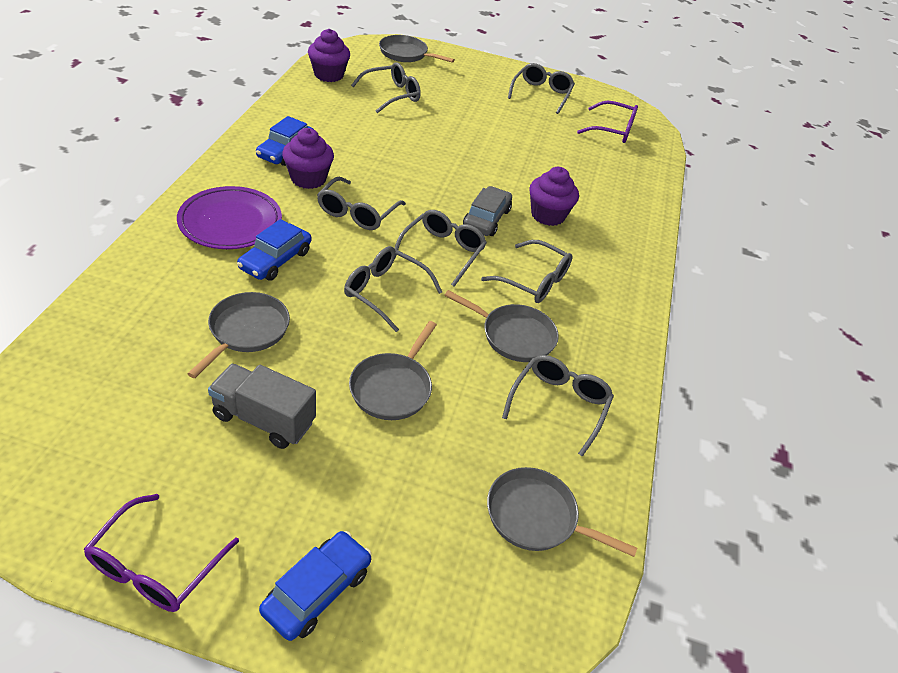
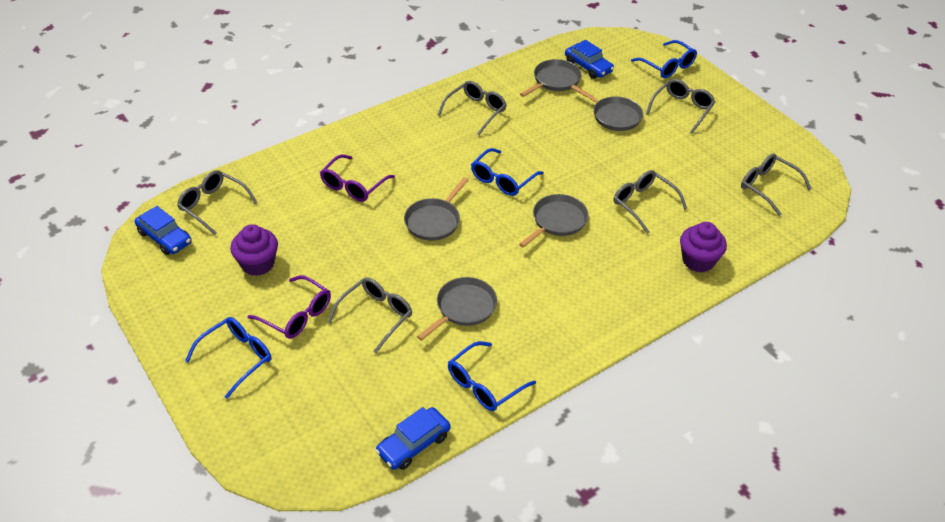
blue glasses: none = 0 -> [185,317,271,399] [448,341,536,411] [471,148,544,196] [631,40,697,78] = 4
grey car: [463,186,512,236] = 1 -> none = 0
grey glasses: [317,177,406,230] [344,246,442,332] [351,62,421,113] [394,210,487,287] [481,240,572,303] [502,355,614,457] [508,63,575,114] = 7 -> [177,170,257,235] [328,277,412,353] [438,81,506,136] [613,170,687,234] [646,79,715,133] [741,153,811,216] = 6
grey truck: [208,364,316,449] = 1 -> none = 0
purple cupcake: [282,128,334,189] [308,29,350,82] [529,167,579,226] = 3 -> [230,224,278,276] [680,222,727,273] = 2
purple plate: [177,186,282,249] = 1 -> none = 0

